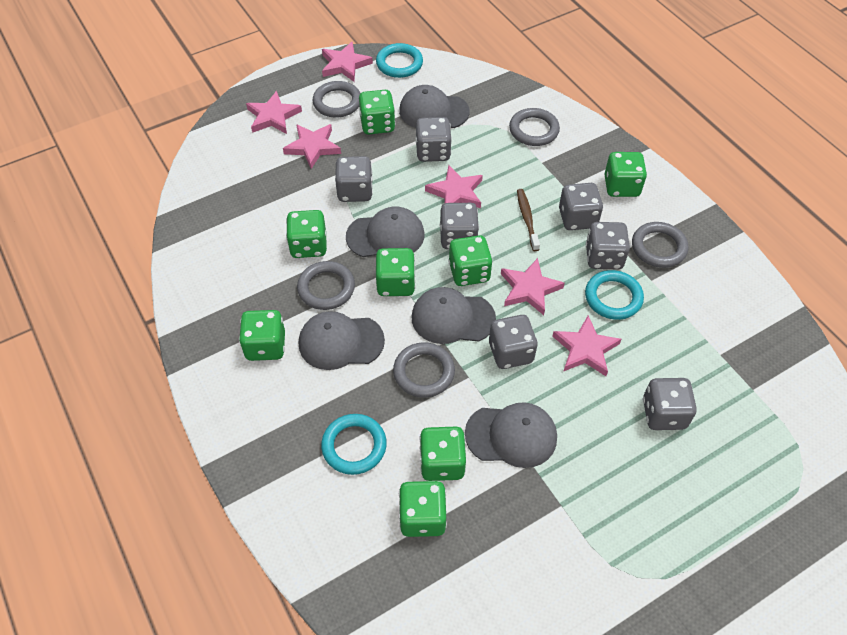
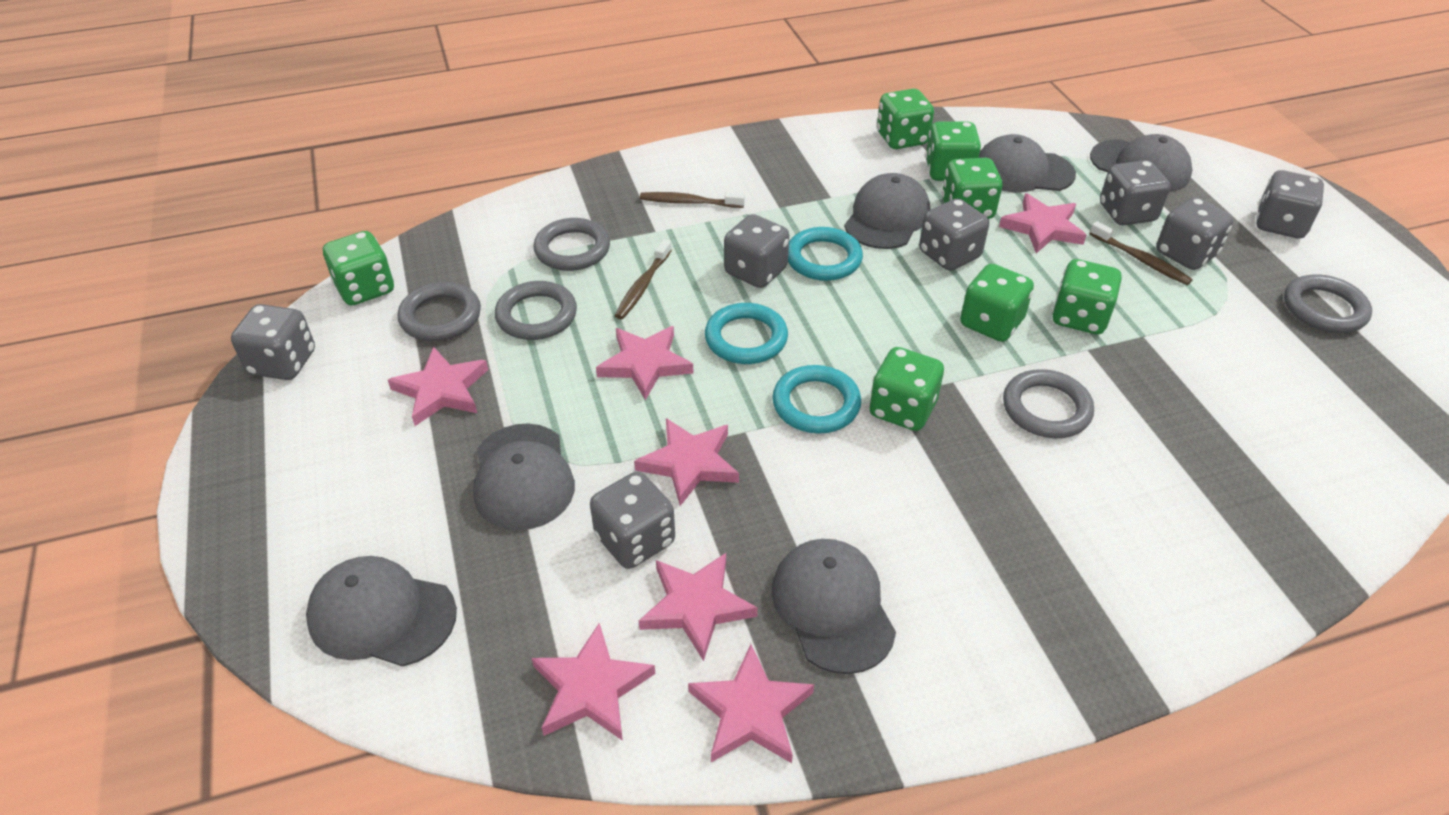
brown toothbrush: [517,189,540,251] = 1 -> [614,239,672,319] [640,192,745,208] [1090,221,1193,285] = 3
green dice: [239,310,285,361] [286,210,327,258] [359,90,395,134] [376,248,416,296] [399,481,447,537] [419,427,466,481] [448,235,493,286] [604,152,647,197] = 8 -> [323,231,394,306] [869,347,944,431] [877,88,934,149] [925,121,981,181] [942,158,1002,219] [960,264,1034,342] [1052,259,1122,334] = 7
grey cap: [299,311,385,370] [346,207,424,257] [399,85,470,128] [411,287,496,344] [465,402,557,468] = 5 -> [306,556,457,667] [473,423,575,530] [772,539,896,674] [844,173,930,249] [979,134,1076,192] [1090,134,1192,192] = 6
pink star: [246,91,302,134] [283,124,341,169] [322,41,373,82] [425,165,483,208] [501,258,565,315] [552,315,622,376] = 6 -> [388,347,488,426] [532,623,655,741] [596,326,694,401] [634,418,739,506] [639,553,758,661] [688,644,814,763] [999,193,1086,253] = 7

